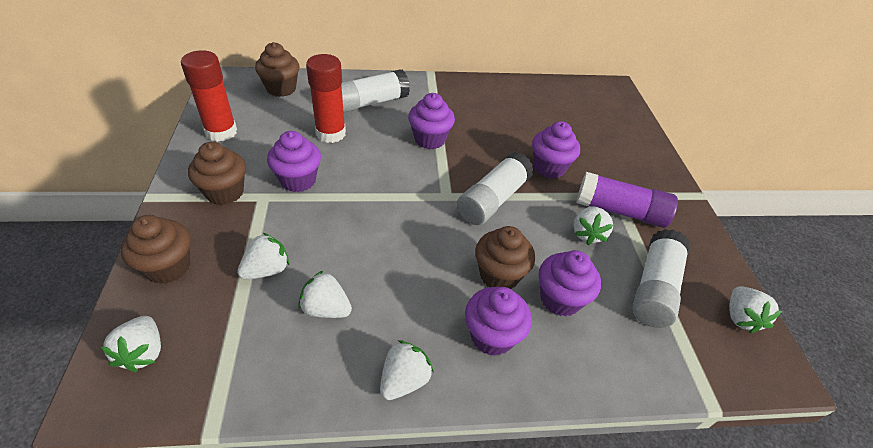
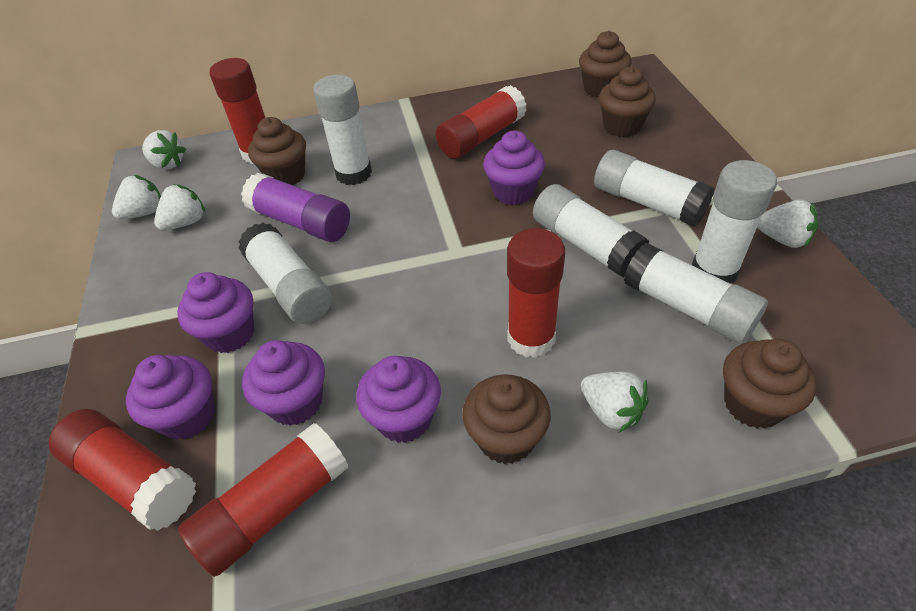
brown cupcake: [121,215,191,284] [188,142,246,205] [255,42,299,97] [475,226,535,289] = 4 -> [248,117,306,185] [462,375,551,464] [579,31,631,98] [599,66,656,137] [723,338,816,429] = 5
red glue stick: [181,50,237,142] [306,54,346,143] = 2 -> [49,409,196,531] [178,423,348,577] [209,58,265,164] [436,85,526,159] [507,228,565,358] = 5
white glue stick: [341,69,410,112] [457,152,534,225] [632,229,690,328] = 3 -> [238,223,332,324] [313,75,372,185] [533,184,649,277] [594,150,714,227] [624,243,768,344] [692,160,777,284] = 6
white strawberry: [101,316,161,372] [237,233,290,279] [298,271,352,318] [380,340,434,400] [573,206,613,245] [729,286,782,334] = 6 -> [112,175,161,220] [142,130,186,170] [154,184,205,231] [581,372,649,432] [757,200,818,248] = 5

